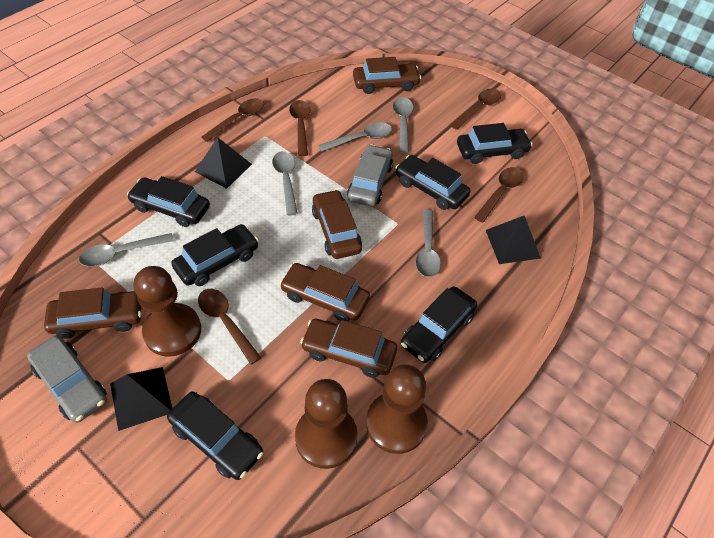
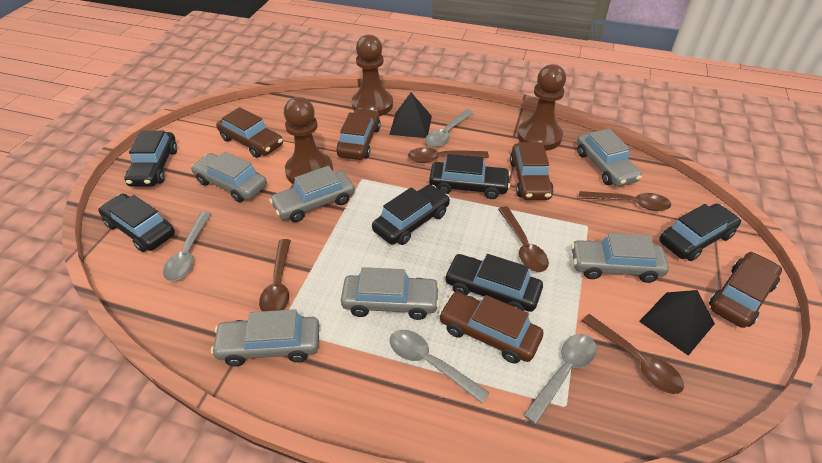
black pyramid: [110,367,172,431] [195,137,252,189] [486,216,541,264] = 3 -> [389,93,432,138] [639,290,715,356] = 2
grey car: [27,335,107,423] [347,145,393,207] = 2 -> [191,152,267,202] [211,309,319,366] [269,166,355,222] [341,267,440,320] [571,233,669,283] [577,129,642,187] = 6
grey spoon: [79,233,174,267] [272,151,298,215] [318,122,392,152] [393,97,413,153] [416,209,441,277] = 5 -> [163,212,211,281] [390,330,490,404] [425,109,474,147] [523,334,597,424] = 4

